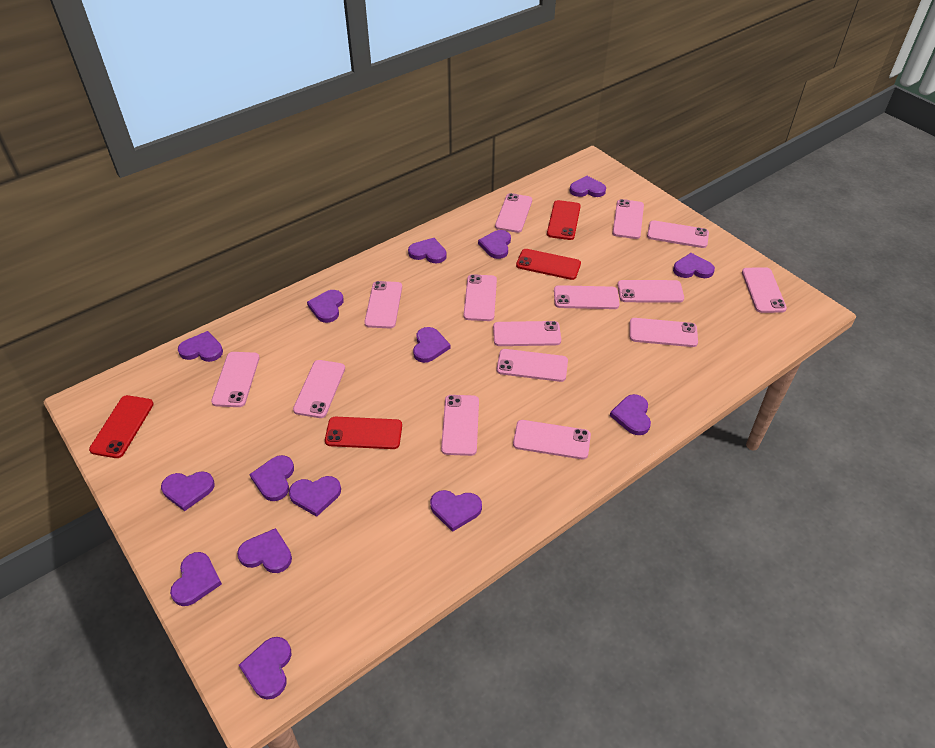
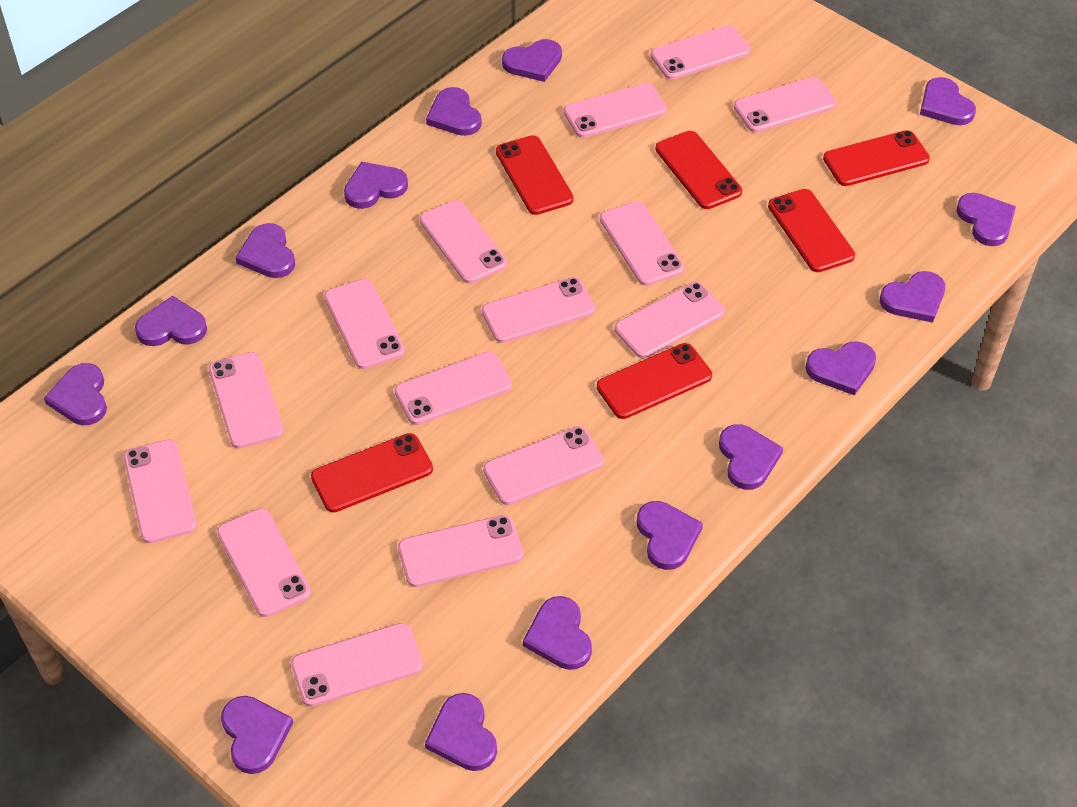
red phone: [89,395,154,458] [325,417,402,449] [516,249,581,280] [547,200,581,240] = 4 -> [311,433,433,512] [496,135,574,215] [597,343,712,419] [655,131,742,209] [768,189,855,272] [823,130,930,186] = 6

